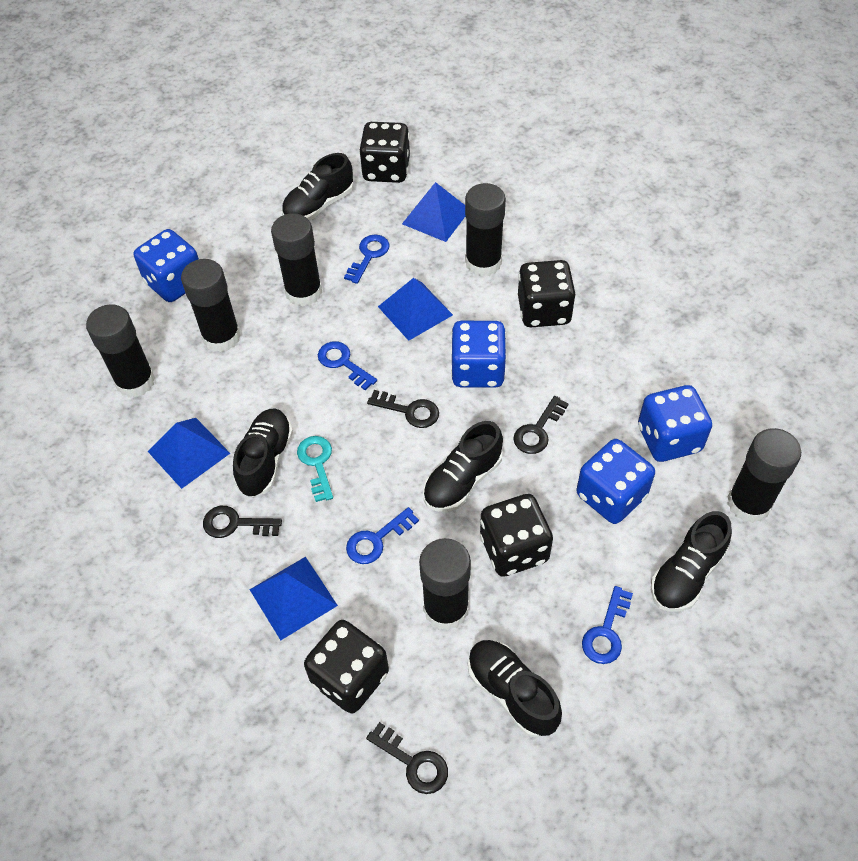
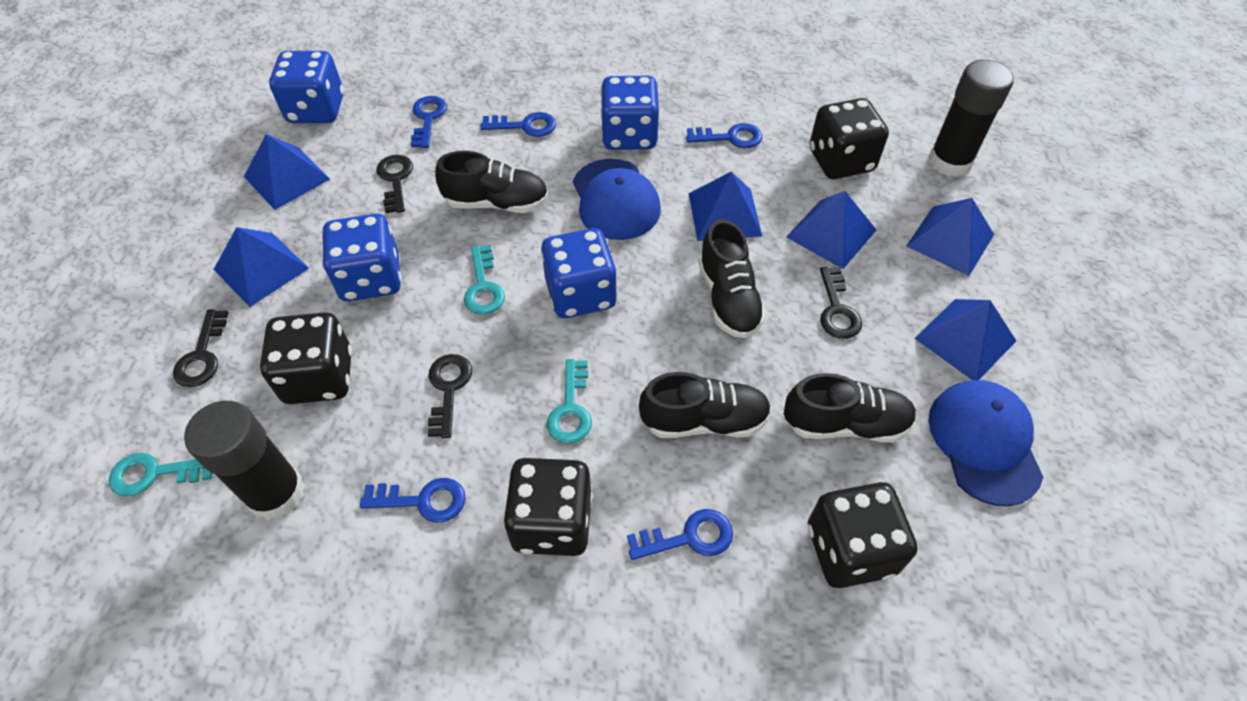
black glue stick: [86,304,155,397] [181,259,241,352] [271,213,322,307] [419,538,471,630] [465,183,506,277] [727,428,801,523] = 6 -> [184,401,305,520] [928,60,1014,177] = 2
black shoe: [233,409,293,497] [282,153,353,221] [423,421,503,512] [468,640,562,738] [651,511,732,612] = 5 -> [435,151,548,213] [639,372,771,438] [698,220,766,338] [784,373,917,443] = 4
blue cap: none = 0 -> [573,159,661,240] [929,380,1043,506] = 2
blue key: [318,341,377,390] [344,235,389,284] [346,507,419,564] [582,586,633,664] = 4 -> [360,478,466,523] [411,96,447,148] [480,112,556,137] [627,509,733,560] [686,123,762,148] = 5
blue pyramid: [148,418,230,489] [249,557,338,640] [378,278,453,341] [402,182,465,242] = 4 -> [213,227,309,307] [244,134,330,210] [689,171,763,241] [787,191,876,269] [906,198,994,276] [915,299,1016,380] = 6
turquoise key: [297,436,333,502] = 1 -> [109,453,212,496] [464,245,505,315] [547,359,592,444] = 3

